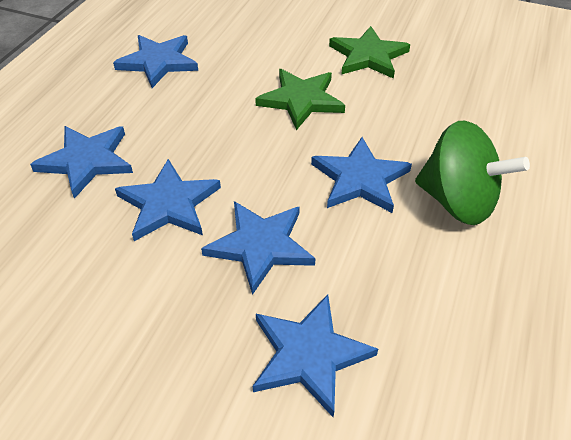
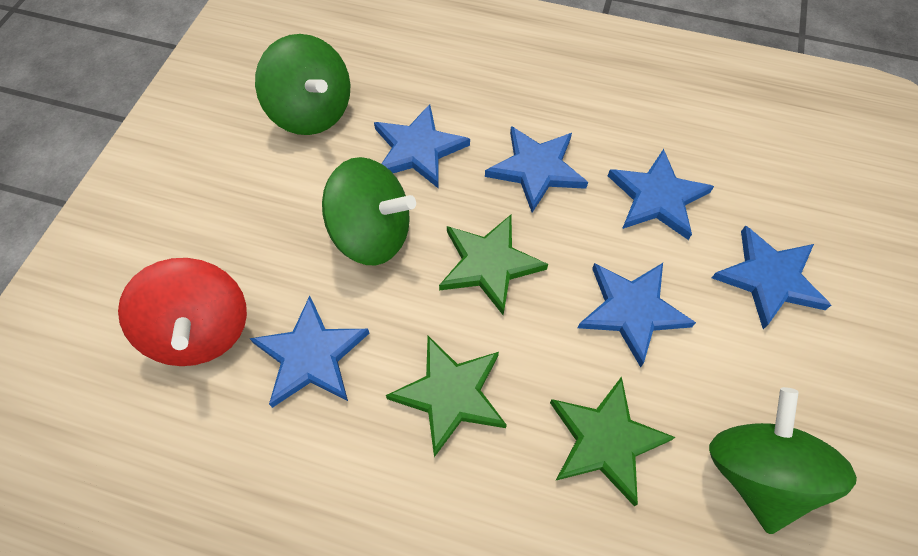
green spinning top: [415,121,530,225] = 1 -> [255,34,350,135] [322,157,416,265] [709,387,857,534] = 3
green star: [255,69,345,130] [329,26,410,79] = 2 -> [386,336,507,457] [439,215,548,315] [550,376,675,506] = 3
red spinning top: none = 0 -> [118,258,247,366] = 1

